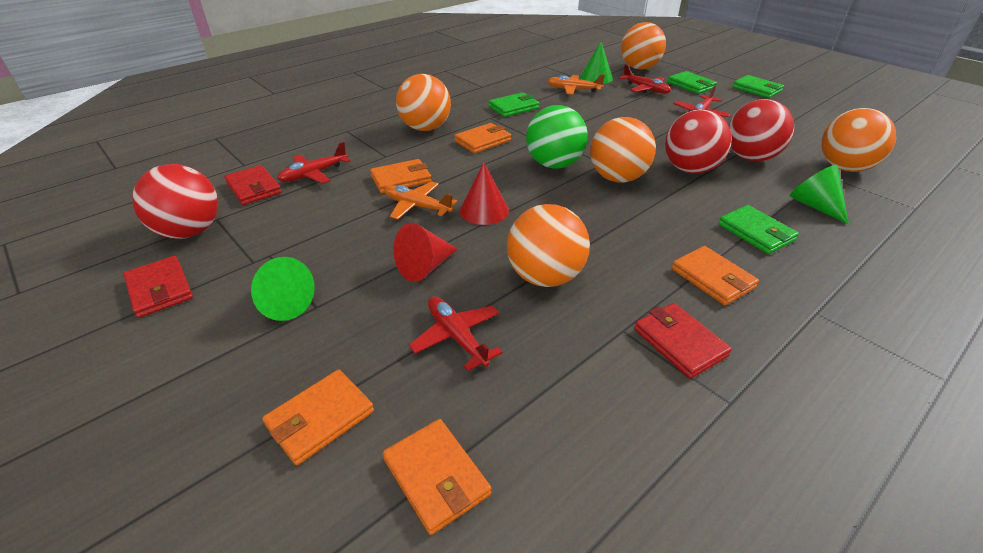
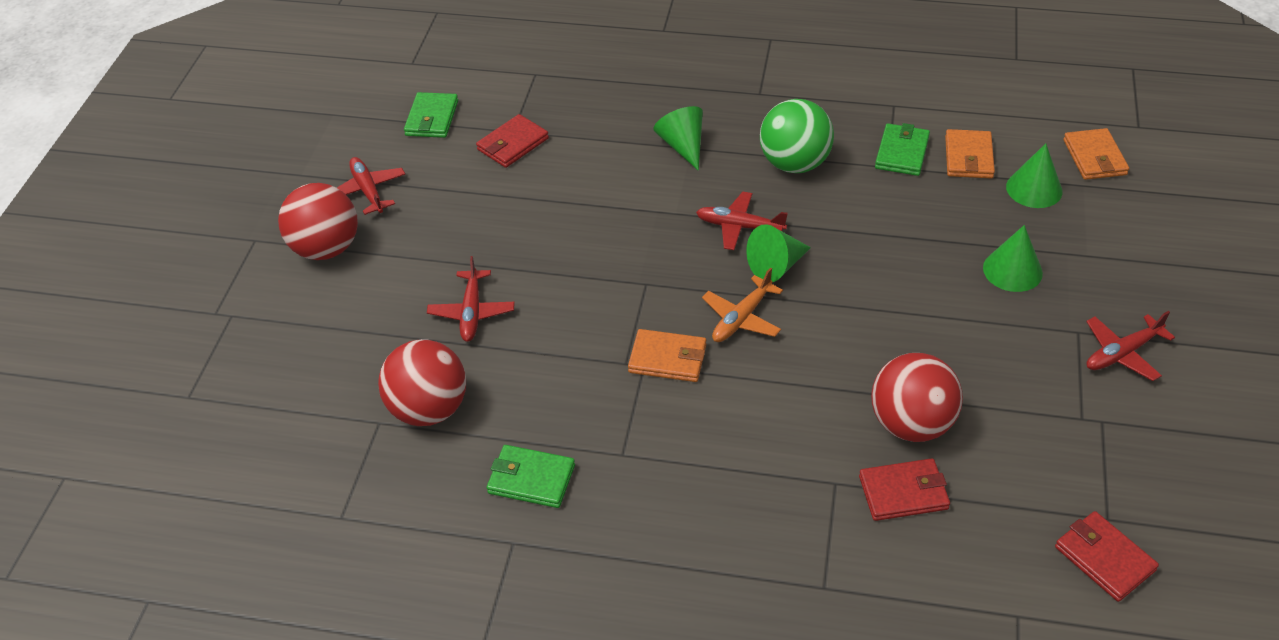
green cone: [251,257,315,321] [580,42,613,84] [790,165,849,225] = 3 -> [653,106,703,171] [746,224,811,282] [983,225,1043,292] [1006,143,1063,208] = 4
green wallet: [489,92,539,117] [668,71,717,94] [718,205,799,254] [732,75,784,98] = 4 -> [404,92,458,138] [487,445,575,508] [875,123,930,176] = 3
orange ball: [396,74,451,131] [507,204,590,287] [590,117,656,182] [621,22,666,70] [821,108,896,172] = 5 -> none = 0
orange plane: [384,181,457,220] [547,74,605,95] = 2 -> [702,267,783,342] = 1
orange wallet: [262,369,374,465] [370,159,432,193] [382,419,491,535] [454,123,511,153] [672,246,759,305] = 5 -> [628,329,706,382] [945,129,995,178] [1063,128,1129,180] = 3
red cone: [394,223,458,282] [460,162,509,225] = 2 -> none = 0

